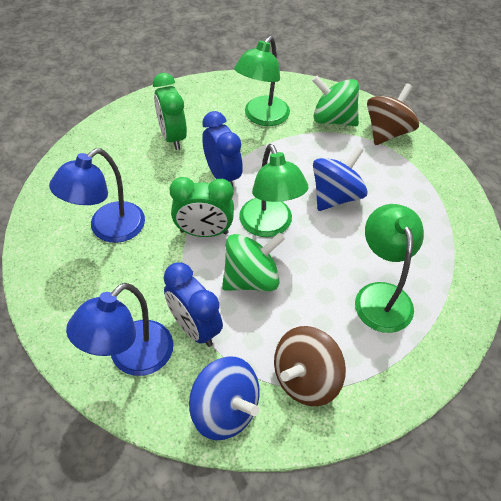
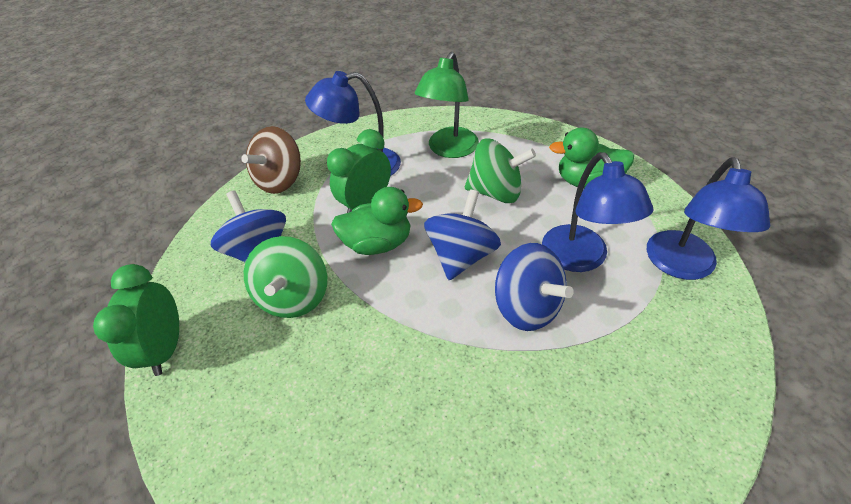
blue clock: [164,263,223,347] [202,111,243,189] = 2 -> none = 0
blue lamp: [49,148,145,243] [66,283,173,376] = 2 -> [305,71,401,176] [542,152,653,272] [647,157,770,280] = 3
blue spinning top: [189,357,260,440] [313,146,368,211] = 2 -> [211,190,286,262] [424,190,501,280] [495,243,574,331] = 3
brown spinning top: [274,326,346,406] [367,83,419,145] = 2 -> [241,126,301,194] = 1
green duck: none = 0 -> [331,187,423,255] [549,127,634,188] = 2
green lamp: [234,36,290,126] [239,144,309,237] [355,204,424,333] = 3 -> [415,52,479,158] = 1

